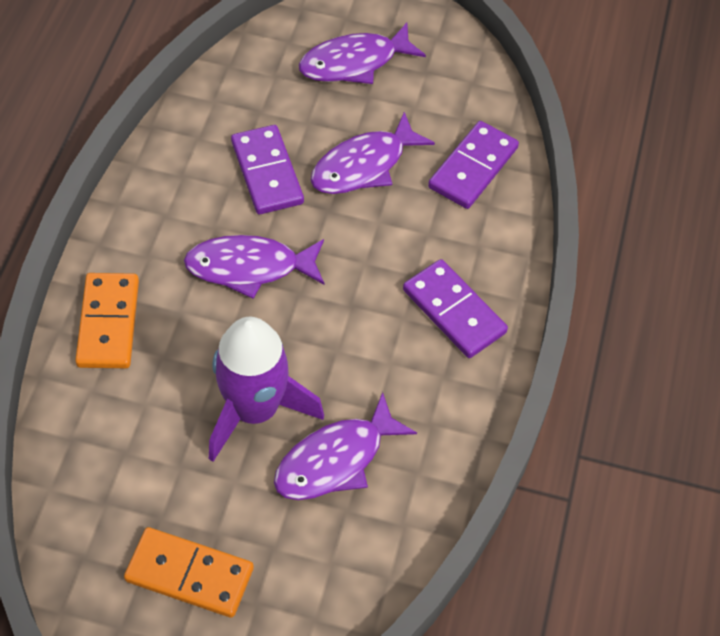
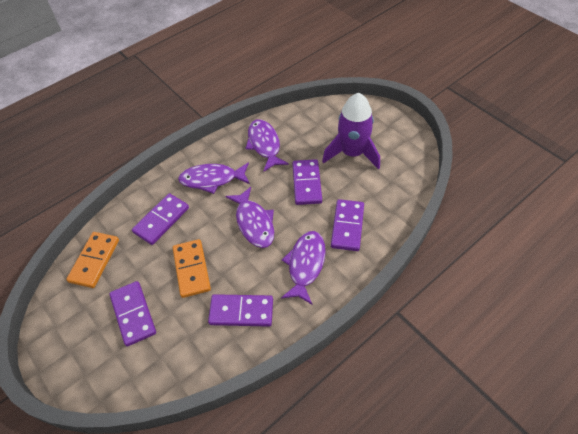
purple domino: [231,125,304,214] [403,259,508,358] [428,121,519,209] = 3 -> [109,281,156,346] [132,193,189,245] [208,294,273,327] [292,159,322,205] [331,199,364,251] = 5

